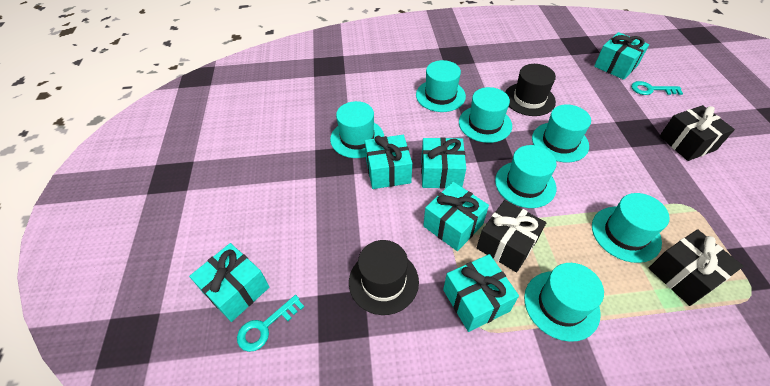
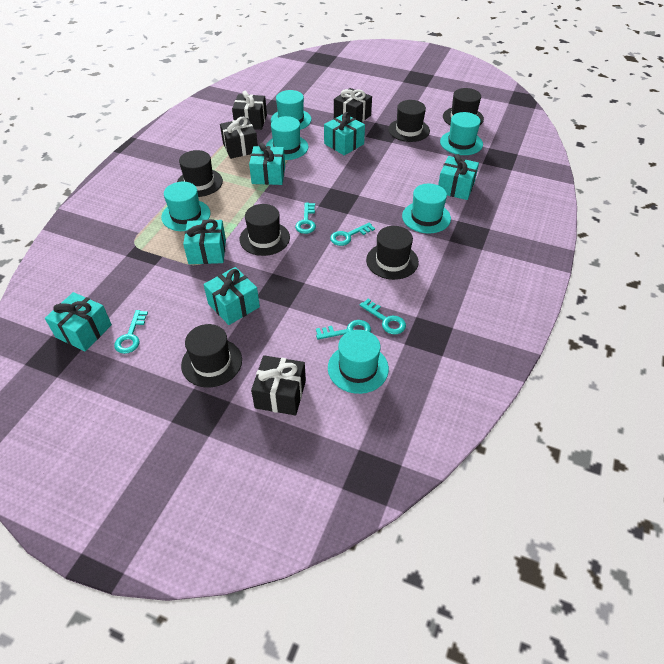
black gift: [477,200,546,272] [649,229,743,306] [659,105,735,161] = 3 -> [220,117,258,159] [232,91,267,130] [251,355,306,415] [334,88,372,123] = 4
black hat: [349,240,419,315] [505,64,556,116] = 2 -> [177,150,223,197] [181,324,242,388] [239,204,290,256] [366,226,419,280] [388,100,430,142] [443,88,484,125] = 6
turquoise hat: [330,101,384,158] [416,60,466,112] [459,87,512,143] [495,145,556,208] [524,263,604,342] [532,104,591,163] [592,193,670,263] = 7 -> [161,182,211,231] [266,116,308,160] [271,90,311,130] [328,330,389,394] [402,183,451,234] [440,112,483,155] = 6
turquoise key: [237,295,304,352] [631,81,683,95] = 2 -> [114,310,148,354] [295,203,316,234] [316,320,371,339] [330,223,375,246] [360,299,406,334] = 5

